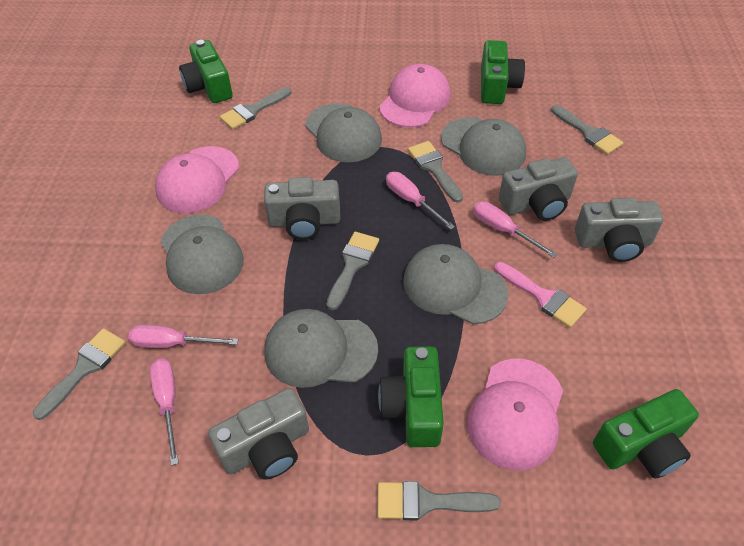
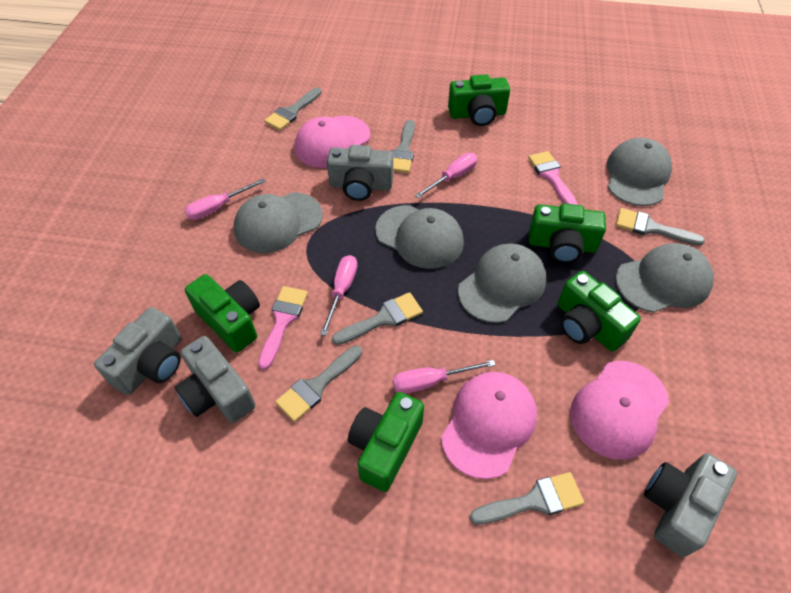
green camera: [179,40,233,103] [378,346,444,447] [481,40,525,104] [593,389,699,479] = 4 -> [185,274,260,352] [348,392,424,492] [448,74,510,126] [529,203,606,263] [558,271,641,352] = 5
pink brush: [494,262,587,328] = 1 -> [258,286,308,370] [528,151,578,205] = 2

